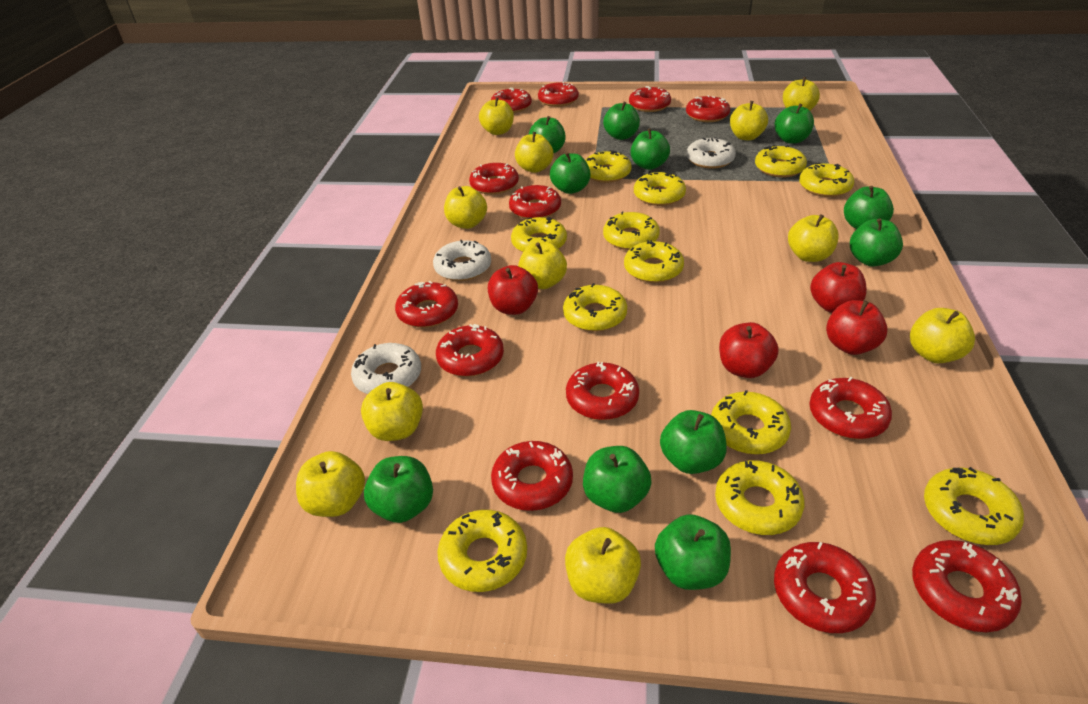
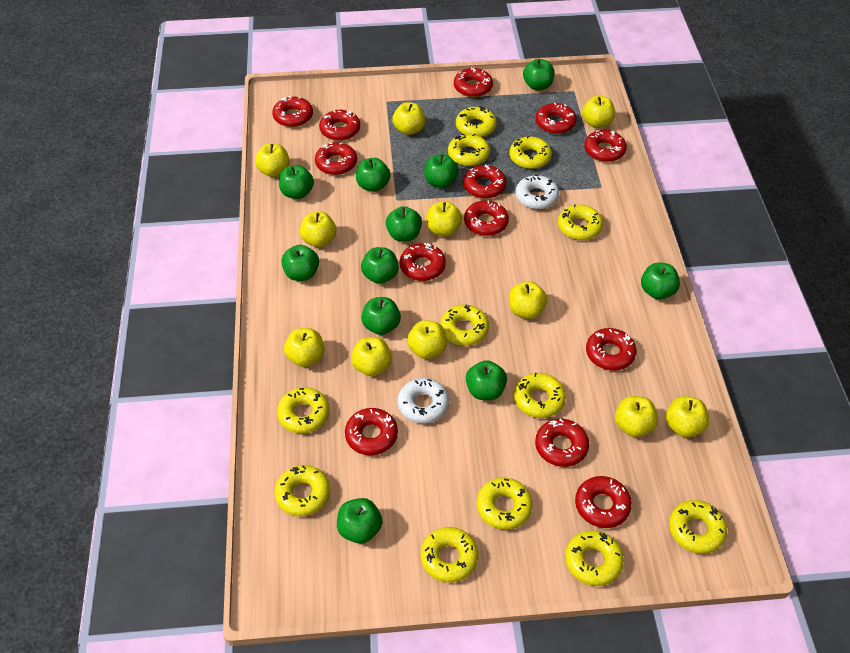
red apple: [488,265,538,315] [719,322,778,378] [810,262,867,313] [826,300,888,355] = 4 -> none = 0
white donut: [351,343,421,394] [433,240,491,281] [686,137,736,169] = 3 -> [398,378,449,423] [515,175,559,209] = 2

